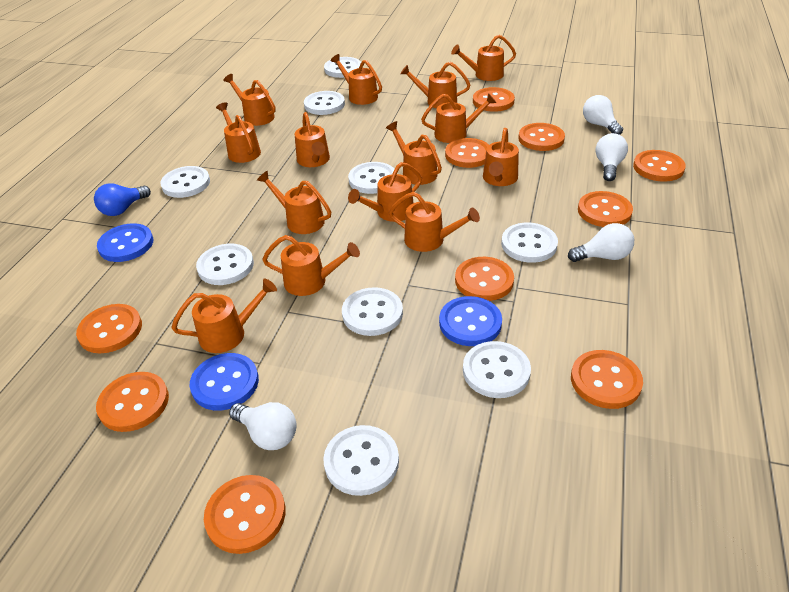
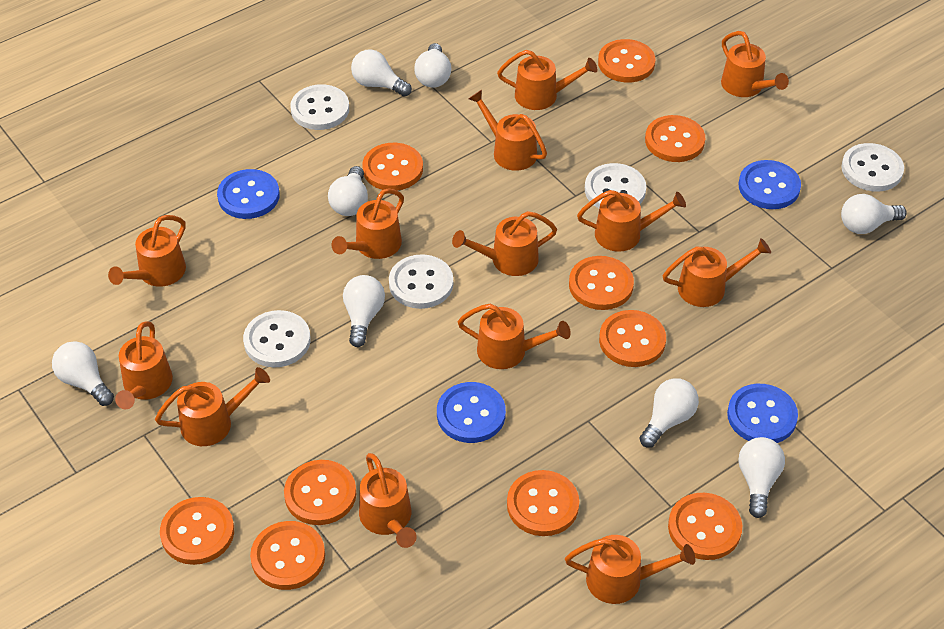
blue button: [97,223,154,262] [189,353,259,411] [439,296,502,346] = 3 -> [217,169,280,219] [437,382,506,443] [727,384,798,443] [739,160,801,209] = 4
blue light bulb: [94,183,151,216] = 1 -> none = 0
orange watering can: [171,279,277,353] [216,102,261,163] [223,74,276,126] [257,171,331,234] [262,235,360,296] [295,112,330,167] [330,54,382,105] [348,162,422,222] [386,121,442,185] [389,192,480,252] [400,62,471,108] [421,93,496,143] [451,35,516,81] [483,128,519,186] = 14 -> [108,215,186,287] [115,321,173,409] [155,367,270,446] [332,189,404,259] [359,453,417,548] [452,211,557,276] [458,304,571,369] [468,90,547,171] [497,50,597,110] [565,535,696,604] [577,190,686,252] [663,238,771,307] [721,31,789,97] = 13
white button: [160,166,210,198] [196,244,254,285] [304,91,345,115] [323,425,399,496] [324,57,361,78] [342,287,403,336] [348,162,394,194] [463,341,531,398] [501,223,558,263] = 9 -> [243,310,311,367] [290,84,349,130] [389,254,453,309] [585,163,646,208] [841,143,904,192] = 5
white light bulb: [229,402,297,450] [568,223,634,262] [583,95,623,135] [595,133,628,181] = 4 -> [52,341,114,406] [328,166,368,216] [343,275,385,347] [351,49,412,97] [414,43,451,88] [639,378,699,448] [738,437,785,518] [841,194,907,234] = 8

